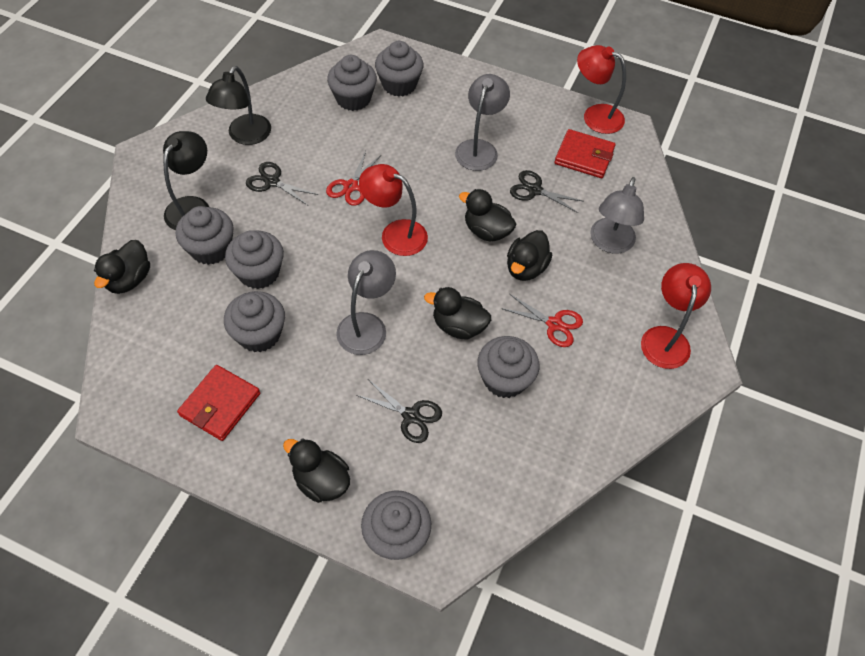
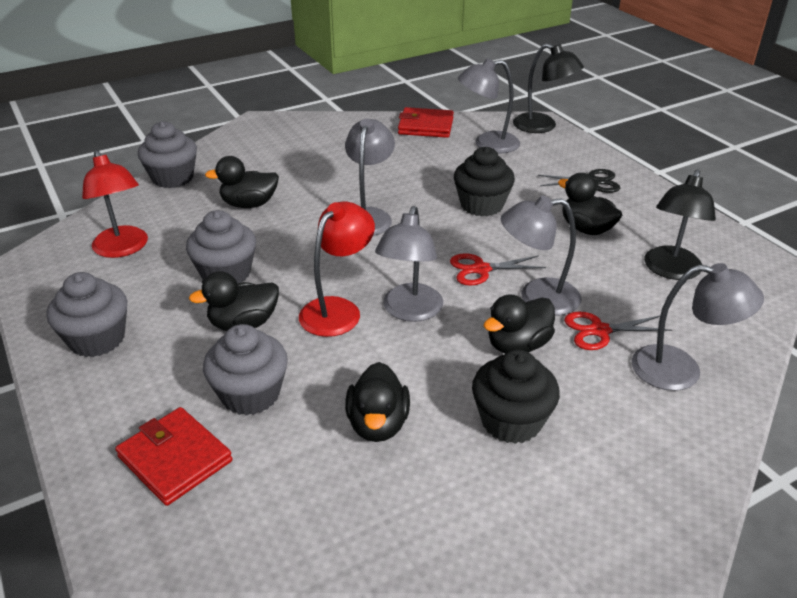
black cupcake: none = 0 -> [454,147,515,216] [472,350,560,444] = 2
black scissors: [246,162,319,205] [356,379,442,443] [510,170,584,213] = 3 -> [538,169,620,193] = 1
grey cupcake: [176,206,234,265] [224,291,285,352] [225,230,284,289] [327,55,377,111] [361,490,431,560] [375,41,423,97] [477,336,540,398] = 7 -> [47,272,127,357] [138,121,197,188] [186,210,256,283] [203,324,288,416] = 4
grey lamp: [336,250,396,355] [455,74,510,171] [590,177,644,254] = 3 -> [345,118,395,236] [375,206,443,322] [458,59,520,154] [501,196,581,316] [632,263,764,391] = 5
red lamp: [359,164,428,256] [577,45,626,134] [641,263,711,369] = 3 -> [82,150,148,258] [299,201,375,337] = 2

